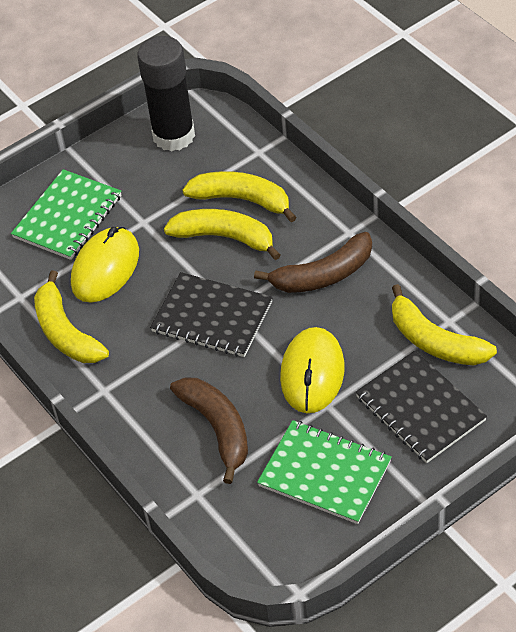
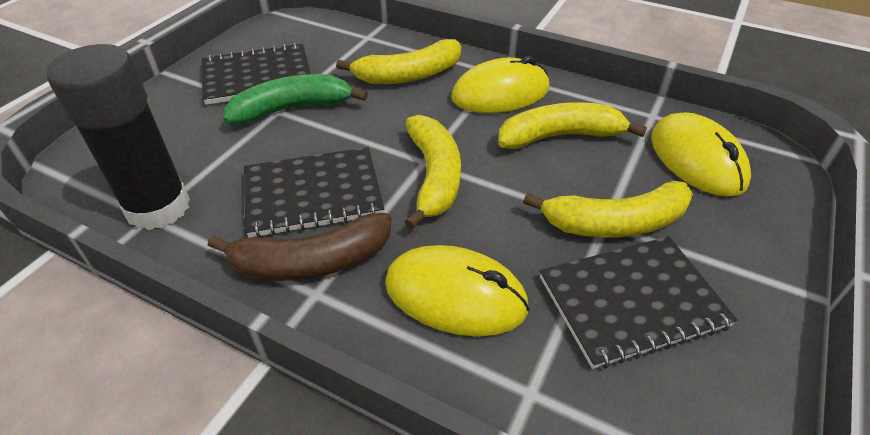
black notebook: [150,272,273,357] [356,351,487,463] = 2 -> [202,43,311,105] [244,147,384,238] [540,236,738,369] = 3
brown banana: [170,377,248,484] [254,232,372,293] = 2 -> [208,213,391,281] = 1
green banana: none = 0 -> [223,74,368,125] = 1
green notebook: [11,169,121,260] [257,420,392,524] = 2 -> none = 0
yellow mouse: [71,227,139,303] [280,327,345,413] = 2 -> [385,245,530,337] [451,56,549,113] [651,112,751,197] = 3

